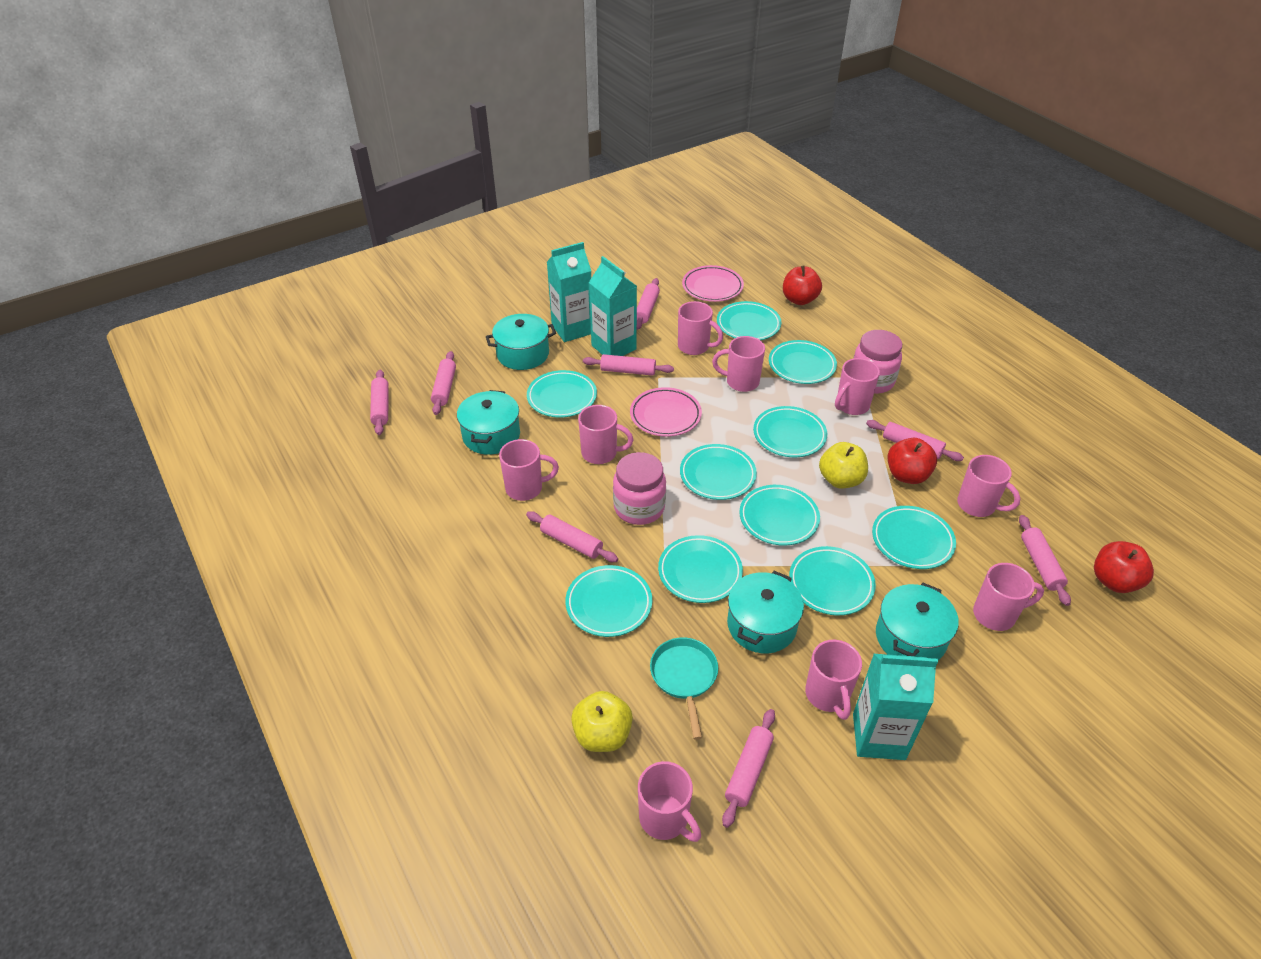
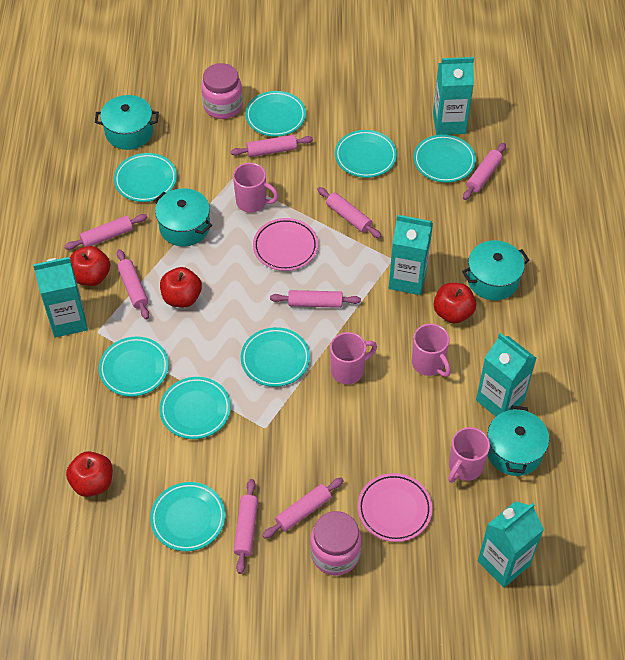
pink mug: [499,439,559,501] [578,405,634,464] [638,761,701,842] [678,301,723,355] [712,336,765,392] [805,640,862,720] [835,358,880,415] [957,455,1021,517] [973,563,1044,631] = 9 -> [233,163,279,213] [330,332,377,384] [412,324,451,377] [448,427,490,483] = 4
red apple: [783,266,822,305] [887,438,937,484] [1094,541,1154,593] = 3 -> [66,451,113,497] [70,246,110,286] [160,267,202,307] [434,283,476,324] = 4
turquoise carton: [547,242,591,342] [589,256,637,356] [853,654,938,760] = 3 -> [33,257,88,337] [389,215,433,295] [433,57,474,135] [476,333,537,417] [478,501,544,588] = 5
turquoise pan: [650,637,718,740] = 1 -> none = 0
turquoise plate: [527,370,597,418] [565,565,652,637] [658,535,743,603] [680,444,757,500] [717,301,782,340] [739,485,820,546] [753,406,827,457] [769,340,837,384] [789,546,876,615] [872,506,956,569] = 10 -> [99,337,169,397] [114,153,177,202] [150,482,226,551] [159,377,231,439] [241,327,310,387] [245,91,306,137] [335,130,397,178] [413,134,476,183] = 8
yellow apple: [571,691,633,752] [819,442,868,489] = 2 -> none = 0

